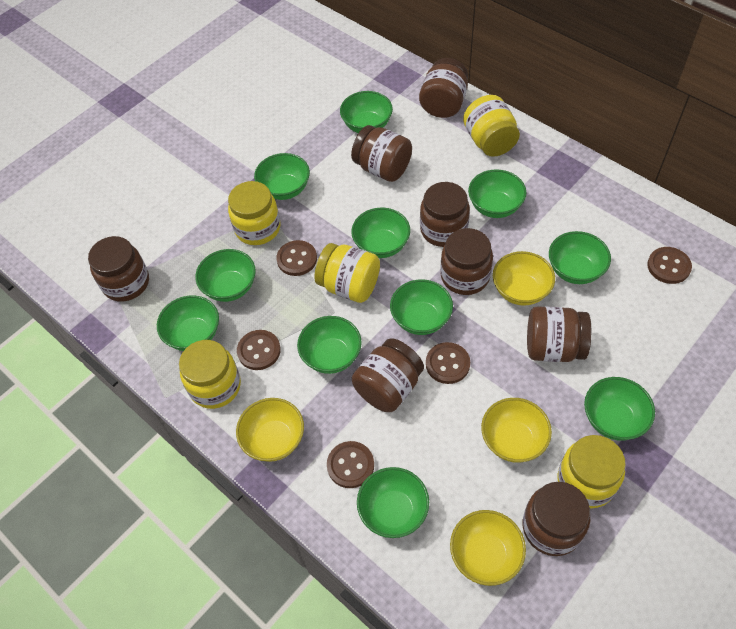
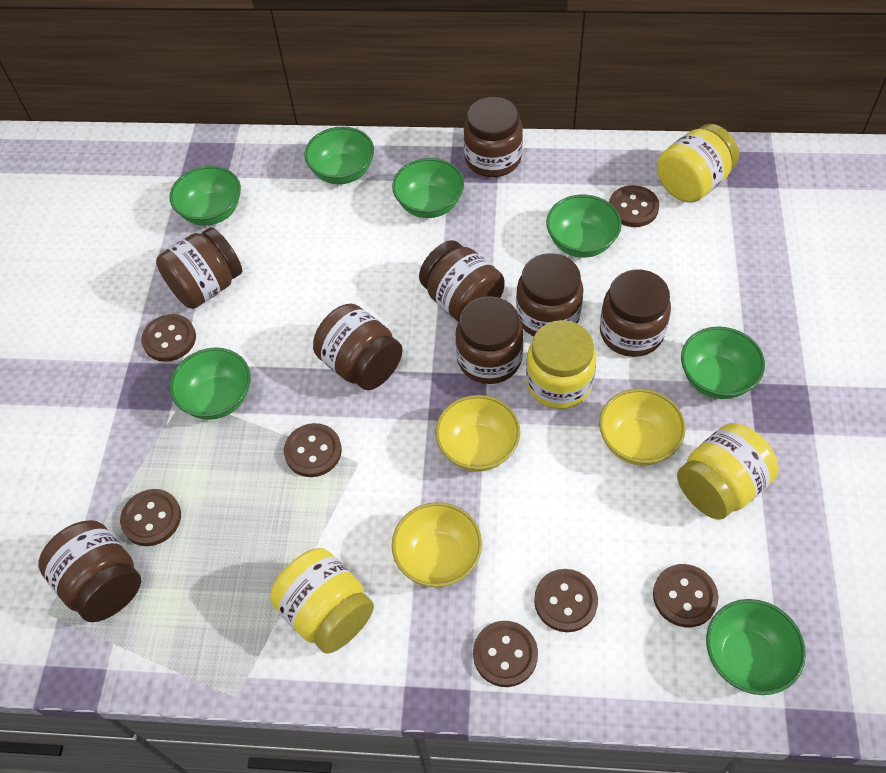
brown button: [237,330,281,370] [277,240,317,276] [327,441,374,488] [426,342,470,384] [647,247,692,284] = 5 -> [120,489,181,546] [141,314,196,362] [284,423,342,477] [473,621,538,687] [534,569,598,632] [609,185,659,227] [653,564,718,627] = 7
green bowl: [157,295,219,351] [195,249,256,302] [254,153,310,200] [297,316,362,374] [340,91,393,133] [351,208,410,258] [357,467,429,538] [390,279,453,335] [468,169,527,218] [549,231,611,284] [584,377,655,441] = 11 -> [170,166,241,226] [170,347,251,420] [304,126,374,184] [392,158,464,218] [546,195,622,258] [681,327,765,399] [706,599,806,695] = 7
yellow bowl: [236,398,304,462] [450,510,526,586] [481,398,552,463] [493,251,555,306] = 4 -> [392,502,482,587] [435,395,520,472] [599,389,686,465] = 3
yellow jar: [179,340,241,409] [228,181,280,245] [315,243,380,303] [463,95,520,157] [558,435,626,509] = 5 -> [270,548,374,654] [526,320,597,409] [657,124,739,203] [677,423,779,520] = 4

